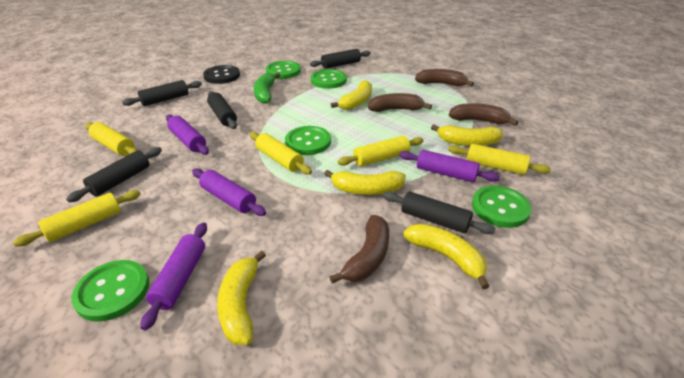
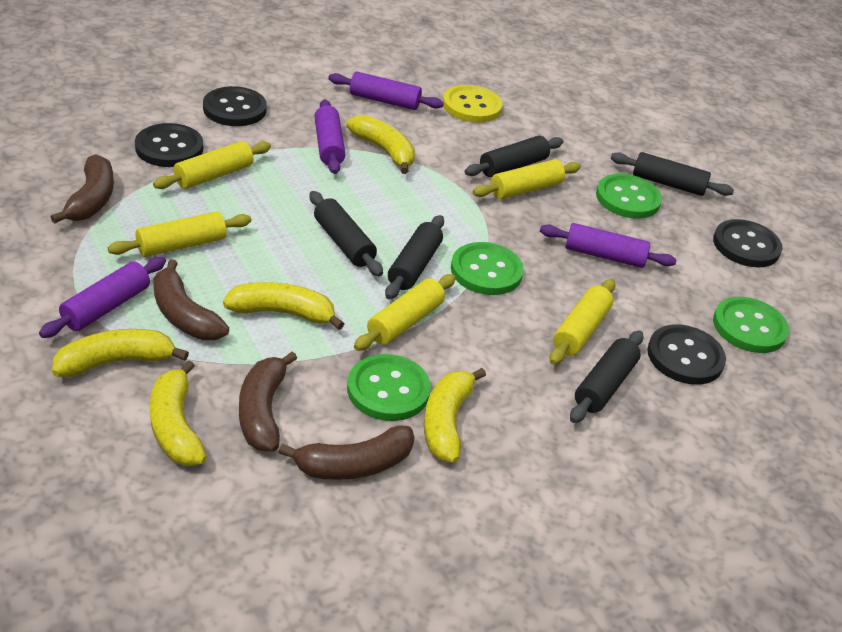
black button: [203,65,240,84] = 1 -> [135,123,203,167] [203,86,267,126] [647,324,726,385] [713,219,782,267] = 4
green banana: [253,73,280,104] = 1 -> none = 0
green button: [72,260,149,321] [266,61,301,79] [285,126,331,155] [311,69,347,89] [472,186,532,228] = 5 -> [347,354,431,421] [451,242,524,295] [596,174,662,218] [713,297,789,353] = 4
yellow button: none = 0 -> [443,85,503,123] = 1

